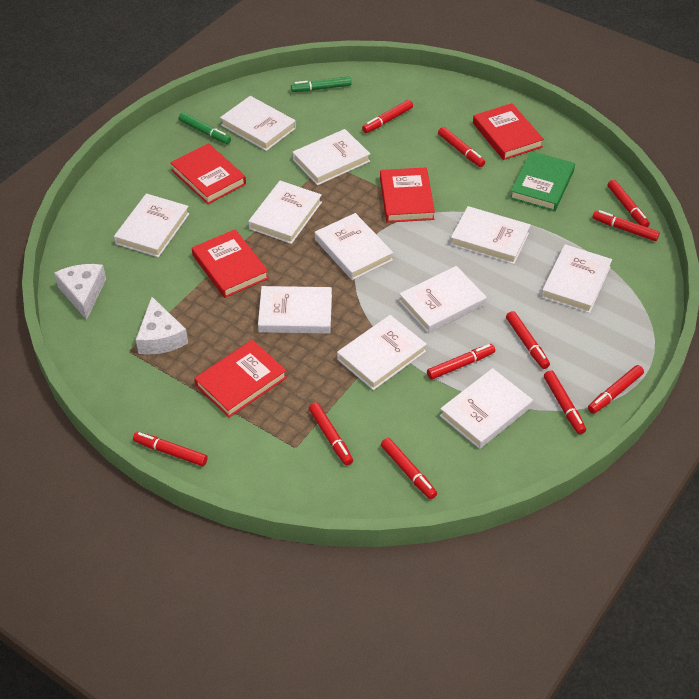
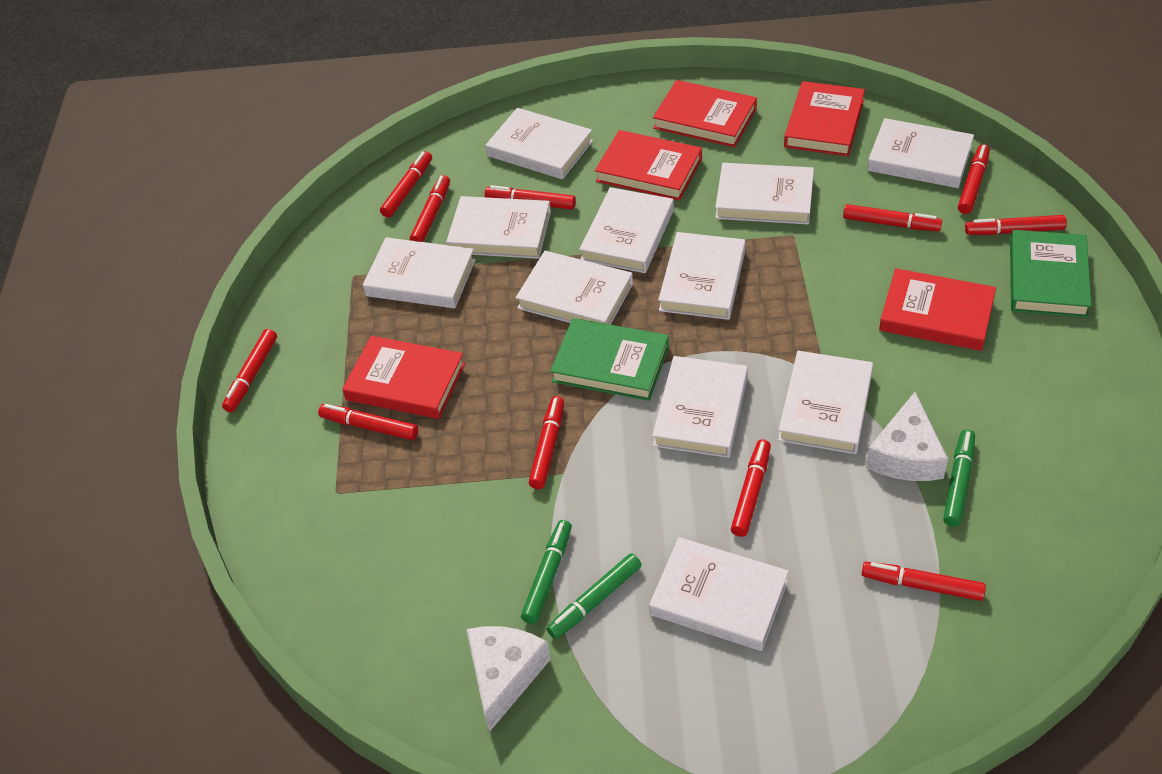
green book: [510,151,575,212] = 1 -> [550,318,669,401] [1010,230,1091,318] = 2
green marker: [179,112,231,144] [291,76,351,92] = 2 -> [521,520,572,624] [547,553,642,639] [943,429,975,527] = 3

